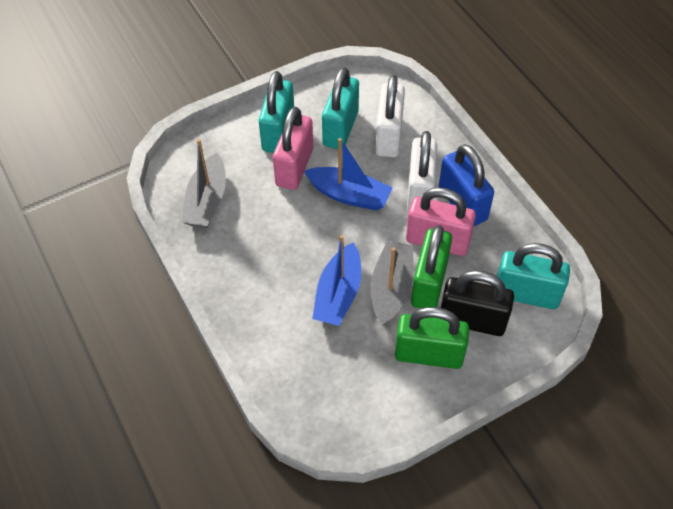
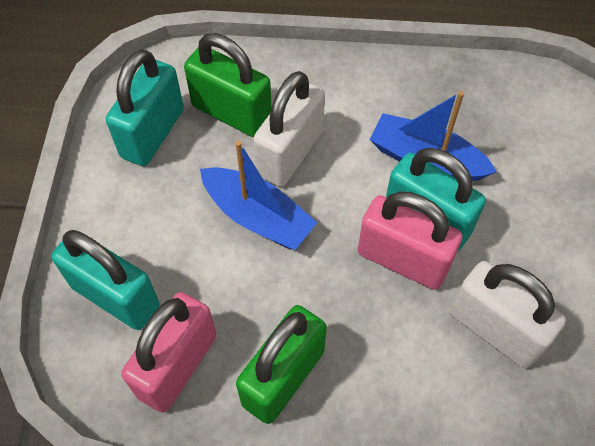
black padlock: [441,270,514,336] = 1 -> none = 0
blue padlock: [439,144,494,226] = 1 -> none = 0
grey boat: [182,139,226,228] [370,241,413,325] = 2 -> none = 0

